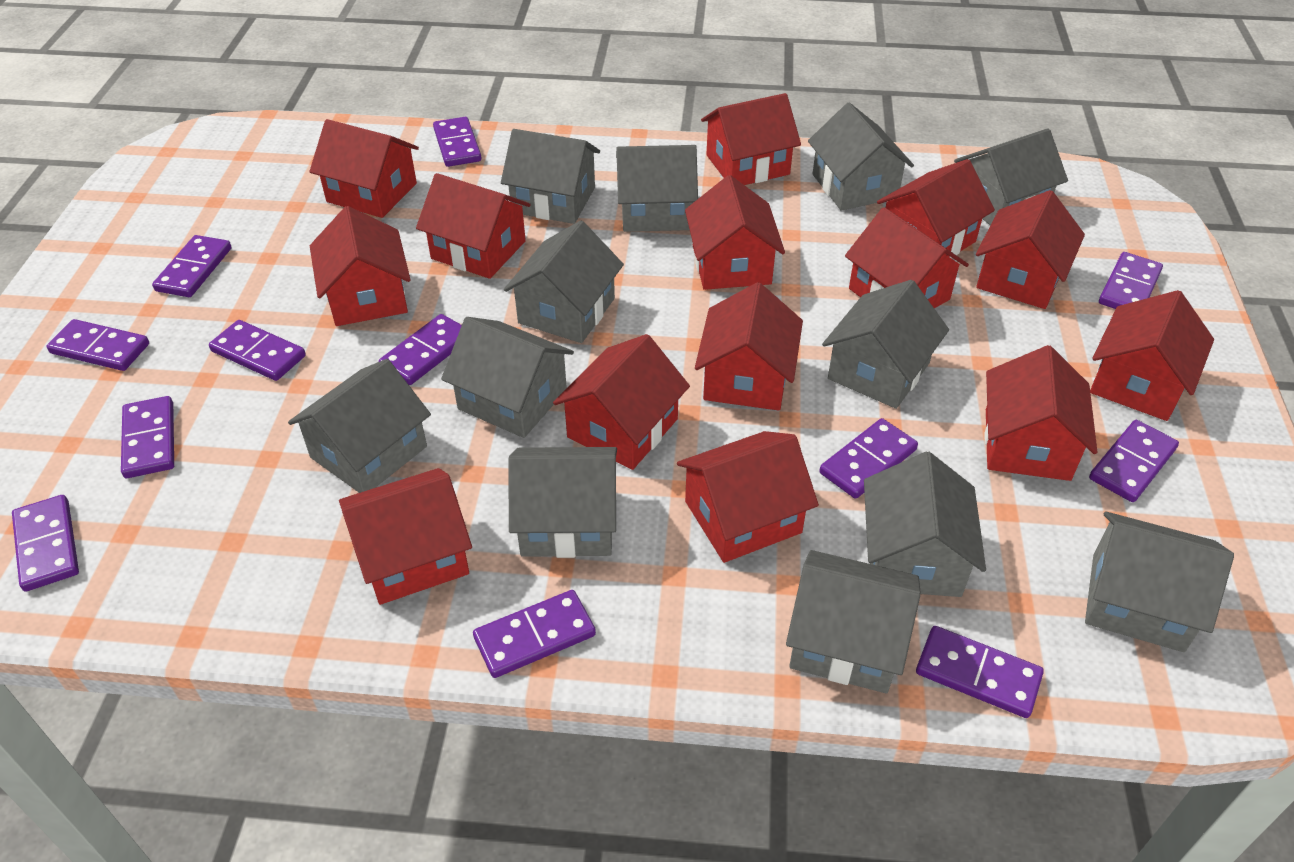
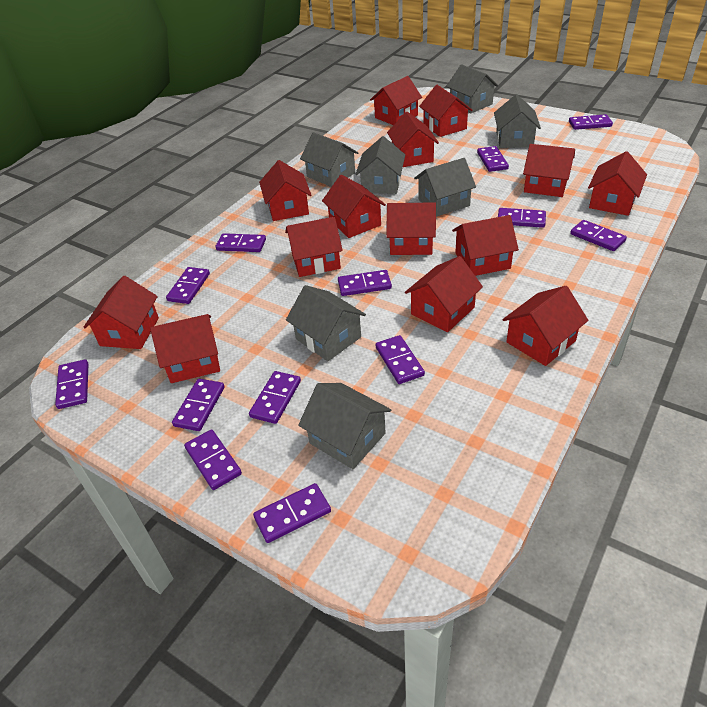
grey house: [288,359,431,493] [441,317,574,438] [501,129,600,224] [504,221,624,343] [508,447,617,558] [616,145,698,232] [786,550,921,693] [808,103,914,211] [822,280,949,409] [864,451,986,597] [954,128,1068,225] [1085,512,1234,652] = 12 -> [286,285,366,361] [298,383,391,469] [300,132,358,187] [356,136,405,194] [414,158,476,216] [446,64,498,113] [494,94,541,148] = 7
purple domino: [12,495,79,592] [47,319,149,371] [121,396,174,478] [152,235,231,297] [209,320,306,381] [379,314,462,385] [433,117,481,167] [473,590,596,678] [819,418,918,499] [916,626,1044,718] [1089,420,1179,502] [1099,252,1163,309] = 12 -> [55,359,88,409] [166,267,210,304] [172,379,225,431] [184,430,242,490] [216,233,266,252] [249,371,301,424] [253,483,331,543] [338,270,392,296] [376,335,425,384] [477,146,509,172] [498,208,546,228] [569,114,613,130] [570,220,627,251] = 13

